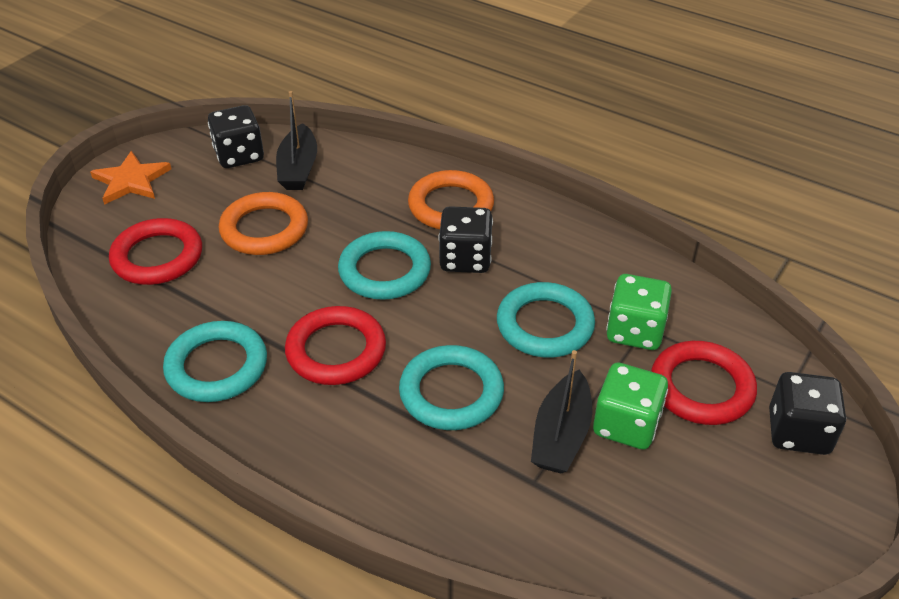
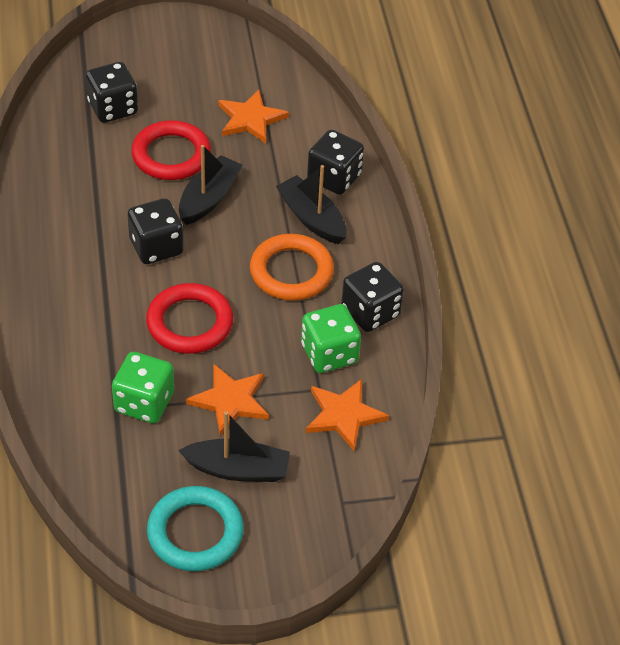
black boat: [276,91,317,190] [531,350,593,474] = 2 -> [178,411,290,482] [179,145,243,225] [276,165,346,244] = 3
black dice: [208,105,264,168] [438,206,493,273] [769,372,846,455] = 3 -> [86,62,138,123] [127,198,184,264] [307,130,364,195] [341,262,404,332] = 4
orange ring: [219,192,308,255] [408,170,494,229] = 2 -> [250,234,334,301] = 1
orange star: [90,151,171,205] = 1 -> [186,364,269,436] [218,90,289,144] [306,379,389,451] = 3
red ring: [109,218,202,285] [285,306,386,385] [651,341,757,425] = 3 -> [131,120,211,180] [146,283,233,354] = 2
turquoise ring: [163,321,267,402] [338,231,431,300] [399,345,504,430] [497,282,595,358] = 4 -> [147,486,244,571] = 1

